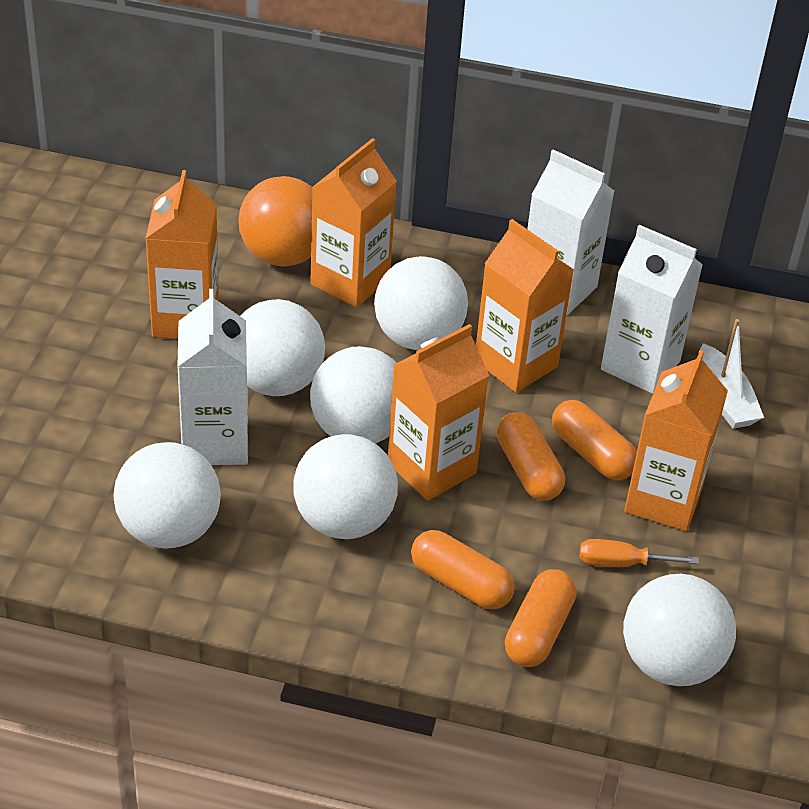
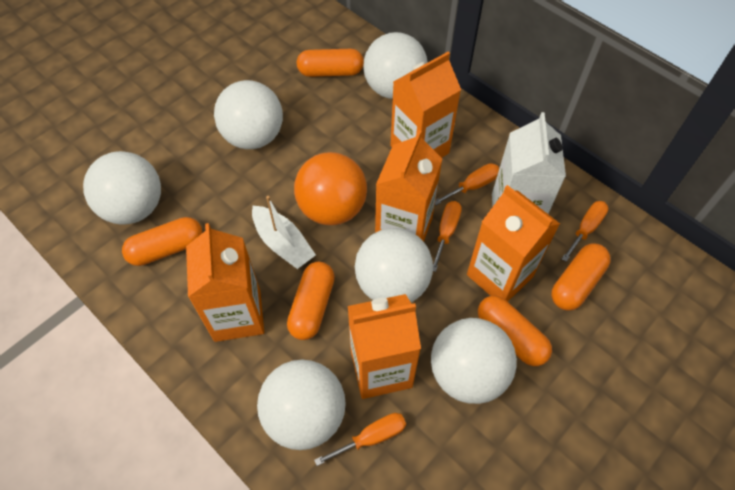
orange capsule: [411,530,515,609] [497,412,565,500] [505,569,577,667] [552,400,637,480] = 4 -> [122,217,202,266] [287,262,335,340] [296,49,364,77] [478,296,552,366] [551,243,611,310] = 5
orange screwdriver: [580,539,699,567] = 1 -> [314,413,406,466] [433,201,462,272] [435,163,499,205] [561,201,609,262] = 4
white carton: [177,289,248,465] [527,149,614,315] [601,225,703,394] = 3 -> [492,112,566,214] = 1

